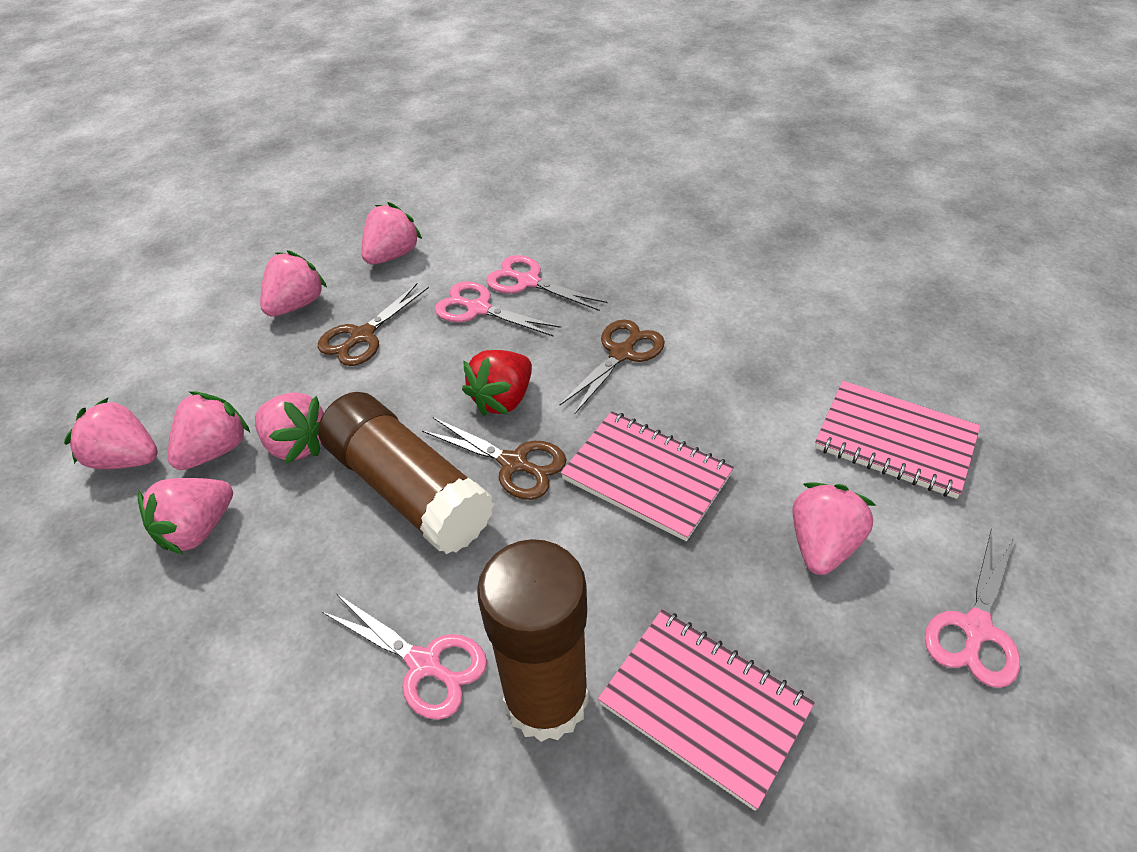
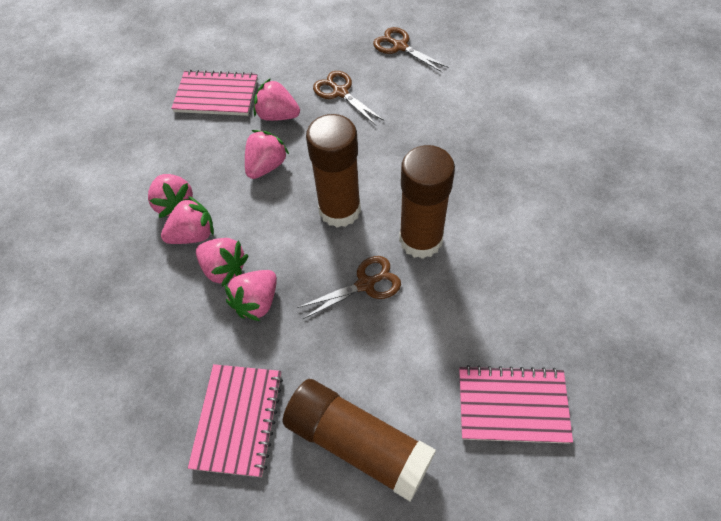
brown glue stick: [318,392,494,554] [477,539,589,742] = 2 -> [283,379,436,501] [306,114,361,228] [399,145,455,259] = 3
pink scissors: [321,594,487,720] [435,282,561,337] [486,255,608,311] [925,529,1020,688] = 4 -> none = 0
pink strawberry: [64,398,158,469] [138,478,233,555] [168,391,250,470] [255,392,324,464] [260,250,327,317] [361,202,422,264] [793,483,876,575] = 7 -> [148,174,193,218] [161,196,214,244] [196,238,249,287] [225,270,277,321] [245,130,289,179] [254,78,300,121] = 6
red strawberry: [462,350,532,416] = 1 -> none = 0

